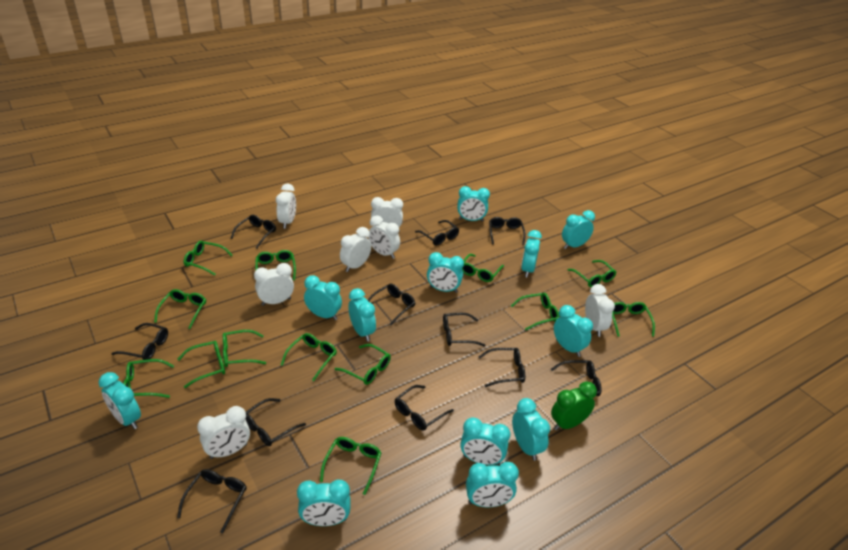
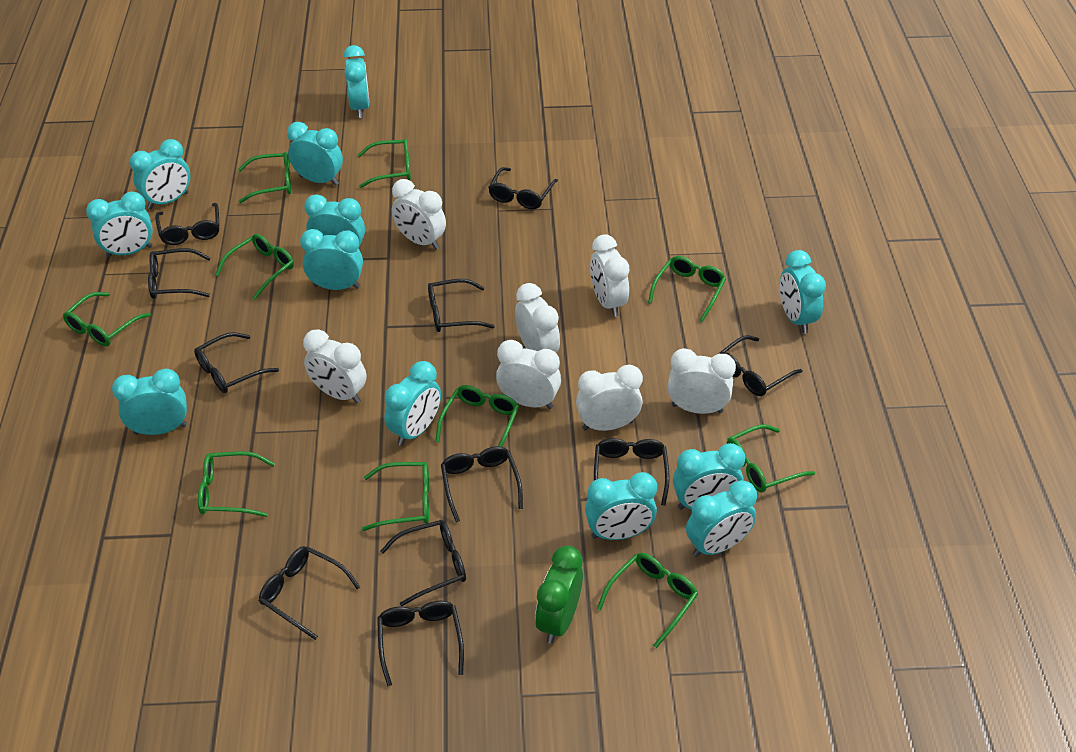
green glasses: [123,359,174,398] [154,289,206,329] [177,341,225,388] [183,241,232,276] [223,330,266,367] [255,250,296,280] [281,333,337,381] [320,437,382,495] [335,344,391,385] [462,254,504,282] [511,293,559,330] [568,260,616,287] [612,302,655,337] = 13 -> [63,292,151,346] [198,451,275,517] [215,234,294,300] [238,152,291,203] [358,139,411,188] [362,462,429,531] [435,385,519,447] [597,553,698,648] [648,256,726,322] [727,424,815,493] = 10

